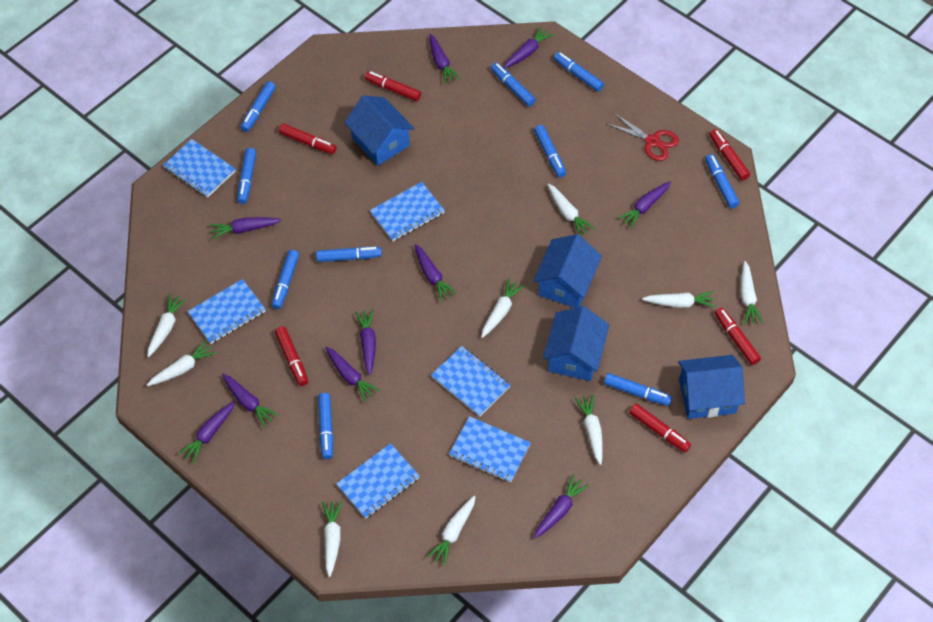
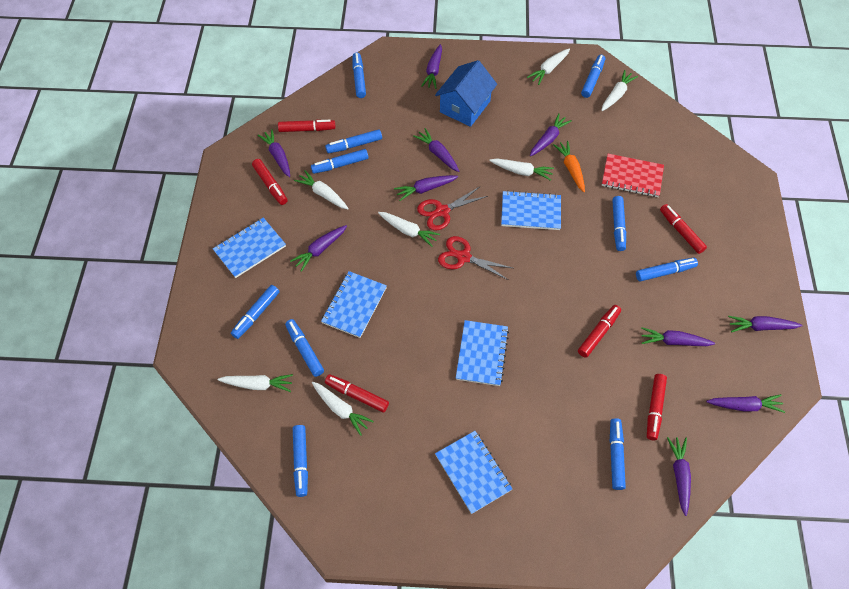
blue house: [344,95,414,166] [533,234,602,308] [543,306,609,381] [678,355,745,419] = 4 -> [435,60,497,127] = 1
blue notebook: [163,139,236,198] [187,279,266,344] [336,443,420,519] [370,182,445,241] [431,346,511,417] [449,416,531,483] = 6 -> [213,218,286,278] [321,271,387,338] [435,431,512,514] [456,320,509,386] [501,190,561,230] = 5
orange carrot: none = 0 -> [553,141,585,192] = 1
red notebook: none = 0 -> [602,154,664,197] = 1
red scissors: [605,113,679,161] = 1 -> [417,186,488,231] [438,236,512,280] = 2
white carrot: [147,294,187,357] [147,340,216,386] [322,501,342,577] [427,496,476,566] [481,278,525,338] [548,183,595,237] [575,394,603,465] [642,291,716,308] [741,261,763,325] = 9 -> [218,374,293,392] [294,170,349,209] [312,382,374,436] [378,212,440,247] [489,159,554,181] [527,48,570,85] [601,70,638,111] = 7

